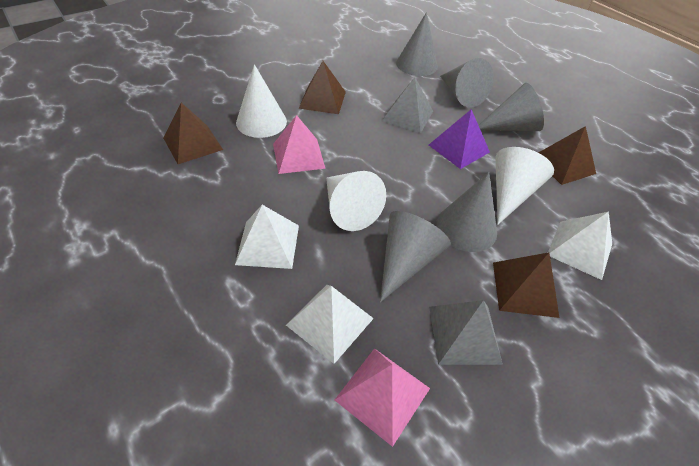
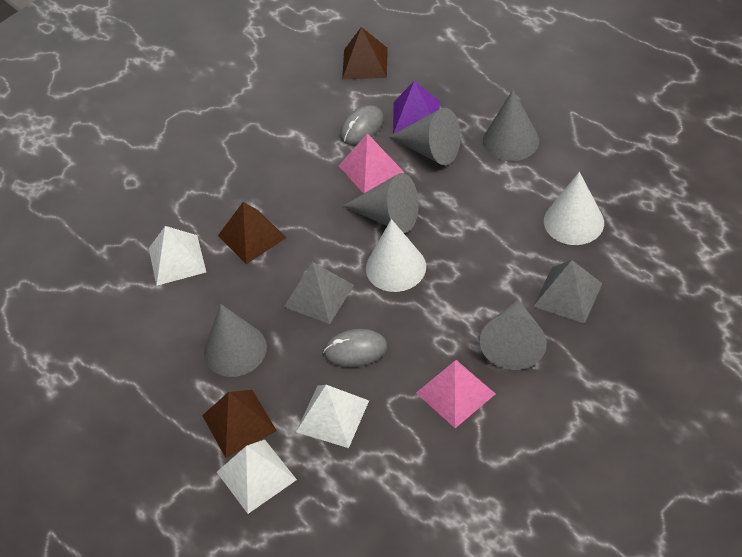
brown pyramid: [163,102,223,164] [299,61,346,114] [493,252,559,318] [538,126,596,185] = 4 -> [202,390,277,458] [218,202,287,264] [342,27,388,80] = 3
grey mouse: none = 0 -> [323,329,388,368] [340,105,384,145] = 2
white cone: [236,64,287,138] [326,171,386,231] [496,147,554,225] = 3 -> [366,219,426,292] [544,172,604,245] = 2

